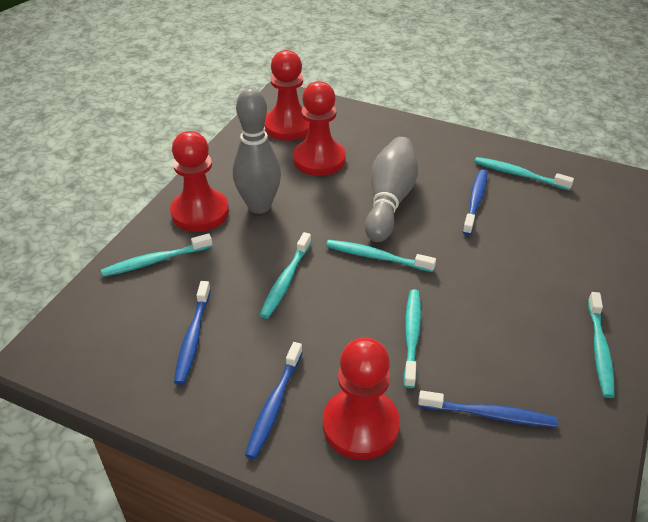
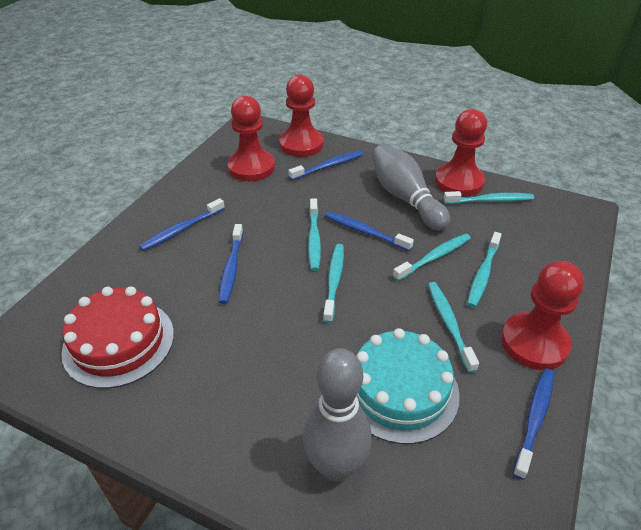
blue toothbrush: [174,281,211,385] [245,342,303,459] [418,390,558,427] [462,169,487,235] = 4 -> [139,198,225,251] [219,224,243,304] [288,151,363,180] [325,211,414,251] [513,369,554,480] = 5
red cake: none = 0 -> [61,286,174,389] = 1
turquoise cake: none = 0 -> [356,328,460,444] = 1

